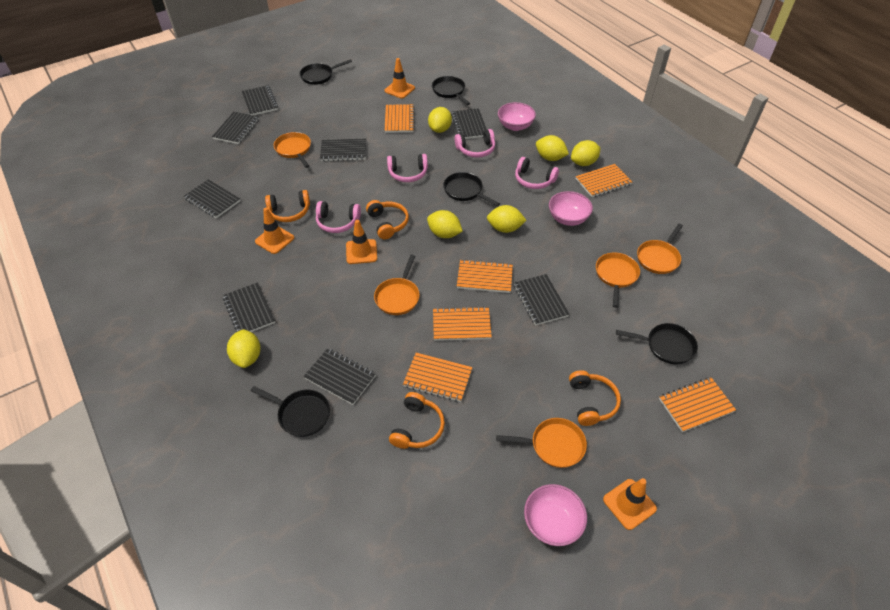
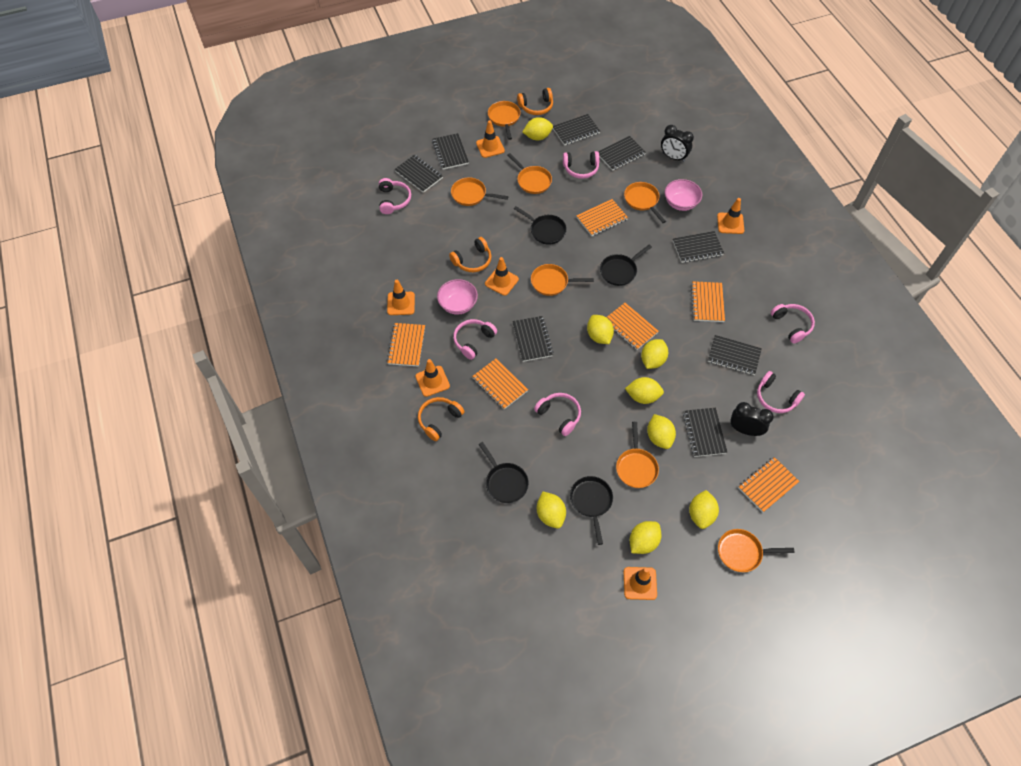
black clock: none = 0 -> [661,125,694,162] [730,402,774,436] = 2
black pan: [251,386,330,437] [300,59,352,85] [432,76,470,105] [443,172,500,206] [616,323,698,364] = 5 -> [479,442,529,503] [514,206,567,245] [570,476,613,545] [600,245,652,286] = 4
orange headphones: [265,190,310,222] [366,200,409,239] [389,392,445,449] [569,370,621,426] = 4 -> [418,397,465,441] [449,237,492,272] [517,88,553,115] = 3
orange pan: [274,132,311,168] [374,255,420,315] [496,418,587,468] [596,252,640,308] [637,224,683,274] = 5 -> [451,177,508,206] [488,101,521,140] [508,153,552,194] [531,264,594,296] [616,422,659,488] [624,182,666,223] [718,529,794,572] = 7
orange traffic cone: [255,208,294,254] [346,220,377,264] [385,58,415,99] [603,478,657,530] = 4 -> [387,280,415,315] [416,359,450,397] [476,120,505,158] [485,257,519,296] [624,567,657,600] [717,198,744,234] = 6
pink bowl: [498,102,536,131] [524,484,587,546] [549,191,593,226] = 3 -> [437,279,478,315] [665,179,702,211] = 2
pink headphones: [316,201,361,233] [387,154,428,182] [455,129,495,158] [515,157,559,189] = 4 -> [379,178,411,214] [453,319,497,360] [534,393,581,436] [563,151,600,179] [757,371,805,413] [771,304,815,343] = 6
yellow lemon: [227,329,261,368] [427,210,463,238] [428,107,452,133] [487,205,527,233] [536,135,569,161] [571,140,601,166] = 6 -> [523,117,553,140] [537,491,566,529] [587,315,614,344] [625,377,664,404] [630,521,661,554] [641,339,668,369] [647,414,676,449] [689,490,719,529] = 8

